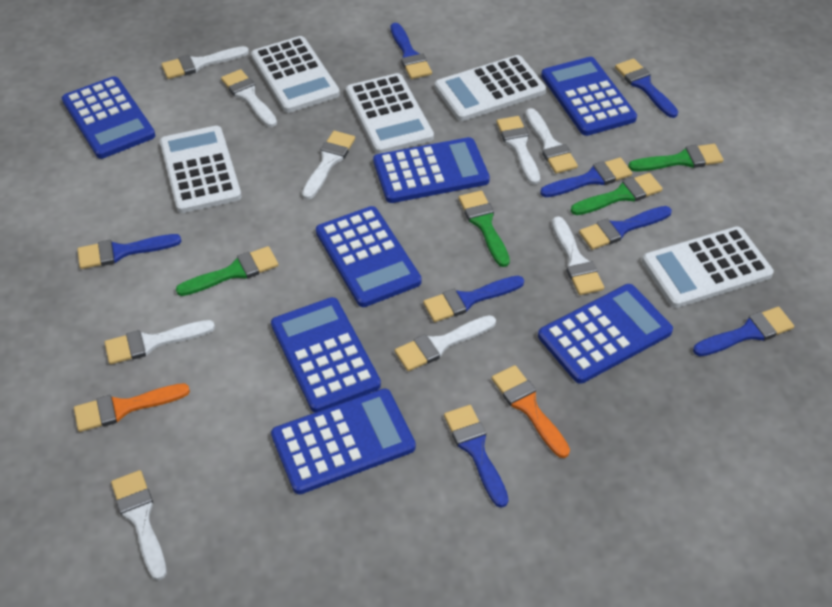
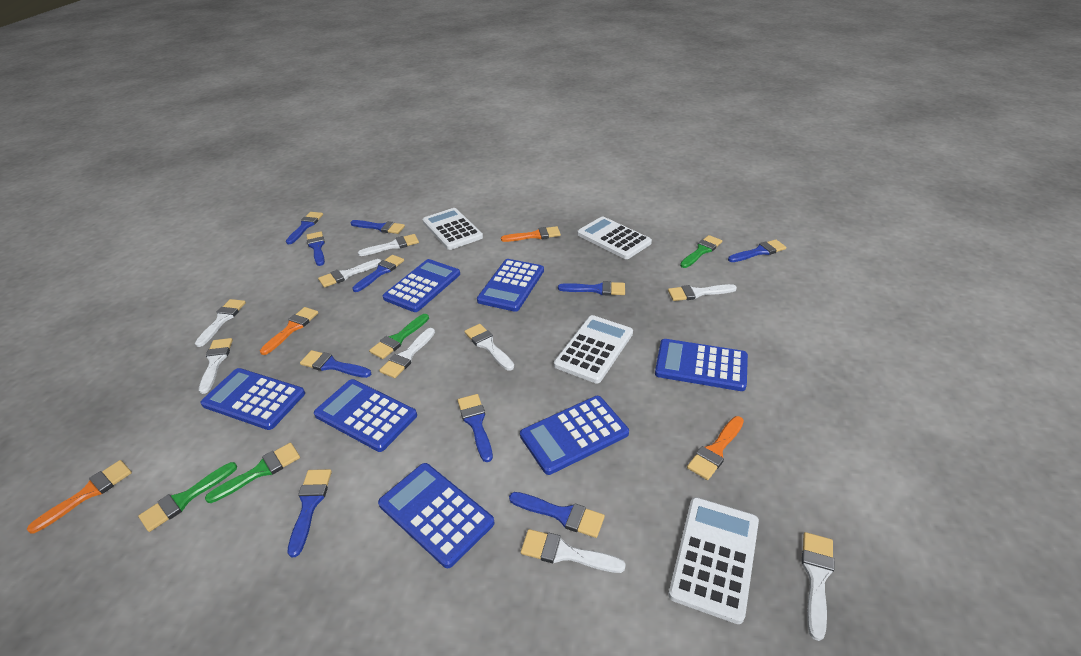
blue brush: [77,234,182,269] [390,23,432,79] [423,276,524,322] [444,405,509,508] [540,157,632,197] [579,206,672,250] [615,58,678,118] [693,307,794,356] = 8 -> [286,212,323,244] [287,469,332,557] [300,350,371,378] [306,231,325,266] [350,220,405,234] [353,255,404,292] [458,394,493,462] [509,492,605,538] [558,281,625,296] [728,239,786,262] = 10
orange brush: [74,383,190,432] [491,365,570,458] = 2 -> [27,460,132,534] [260,307,318,355] [501,226,561,242] [687,416,744,480] = 4
white calculator: [160,126,242,213] [251,36,340,113] [346,73,434,154] [435,55,546,121] [642,226,774,308] = 5 -> [422,208,483,250] [554,315,633,383] [577,216,652,259] [669,497,759,624] = 4

